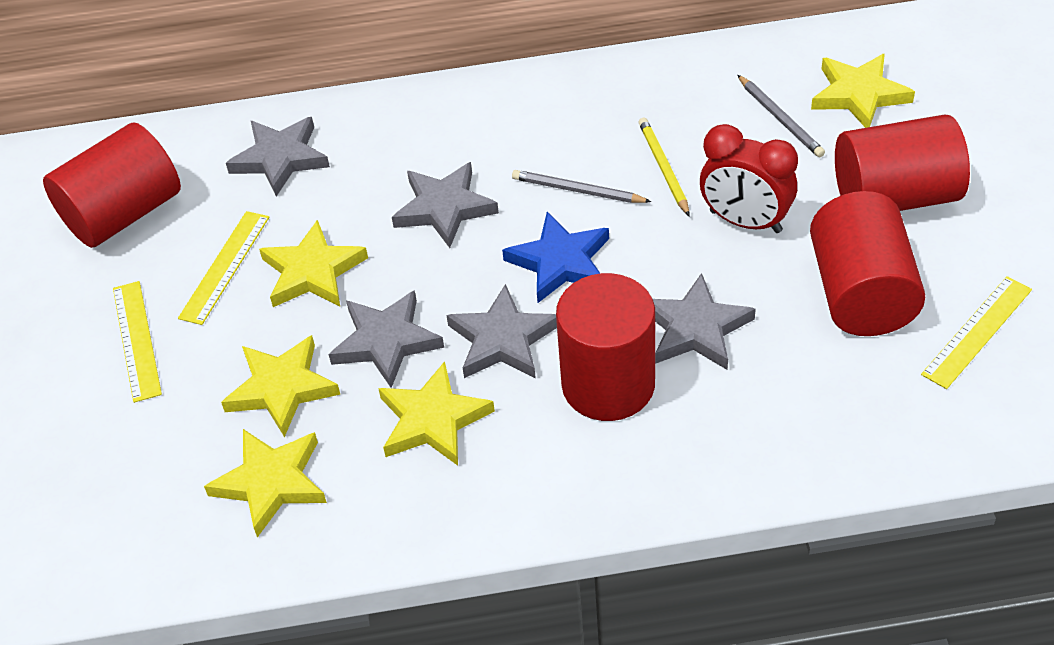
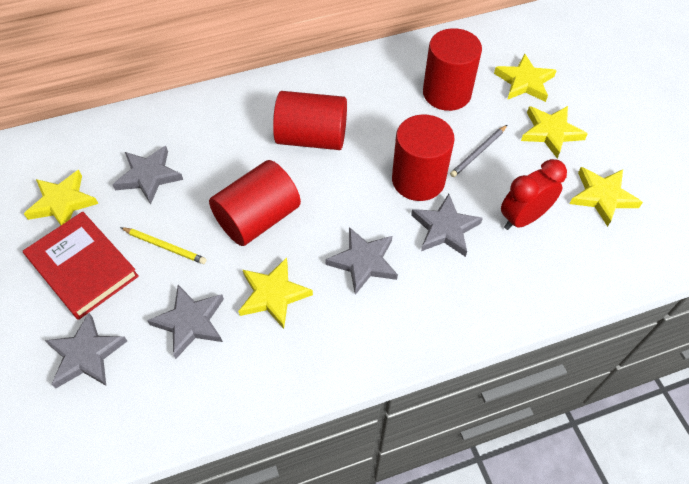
blue star: [502,212,609,303] = 1 -> none = 0
grey pencil: [512,170,652,203] [738,75,825,157] = 2 -> [450,125,507,177] = 1
red book: none = 0 -> [23,211,139,320] = 1
yellow ruler: [113,281,162,403] [178,211,269,325] [921,276,1032,389] = 3 -> none = 0

